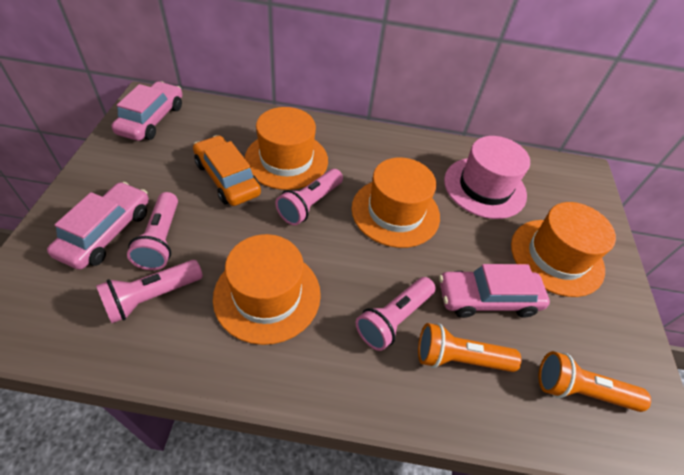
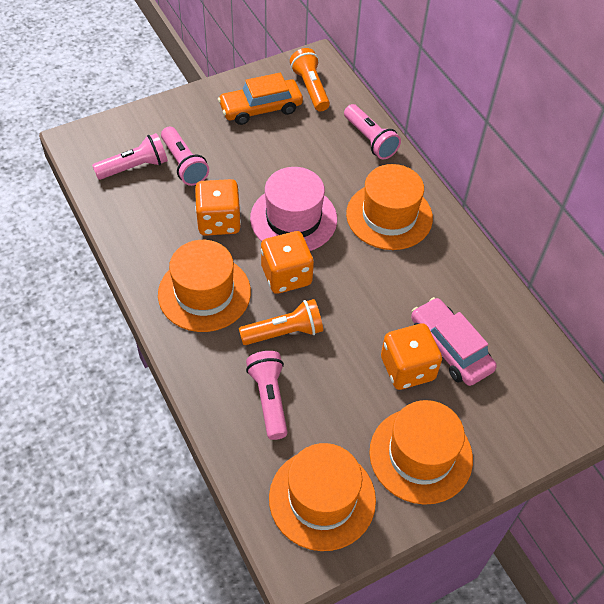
orange dice: none = 0 -> [195,179,241,236] [261,231,314,294] [381,324,442,390] = 3
pink car: [47,182,149,270] [111,81,182,141] [439,264,550,318] = 3 -> [411,297,497,386] = 1

